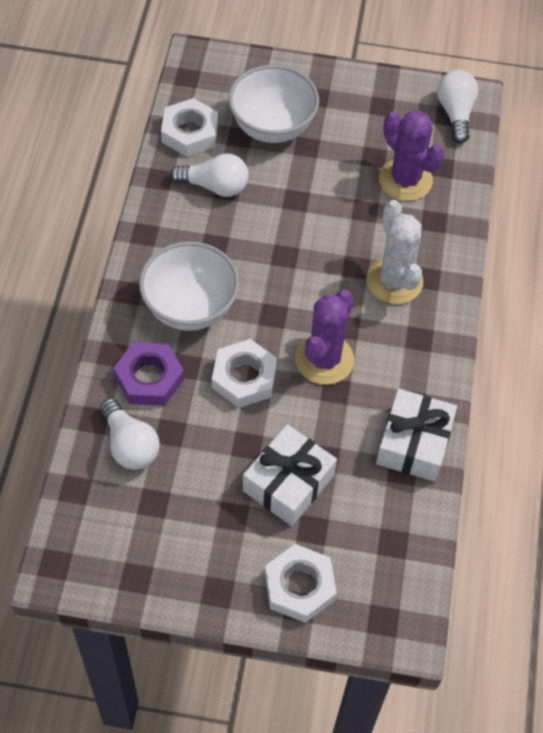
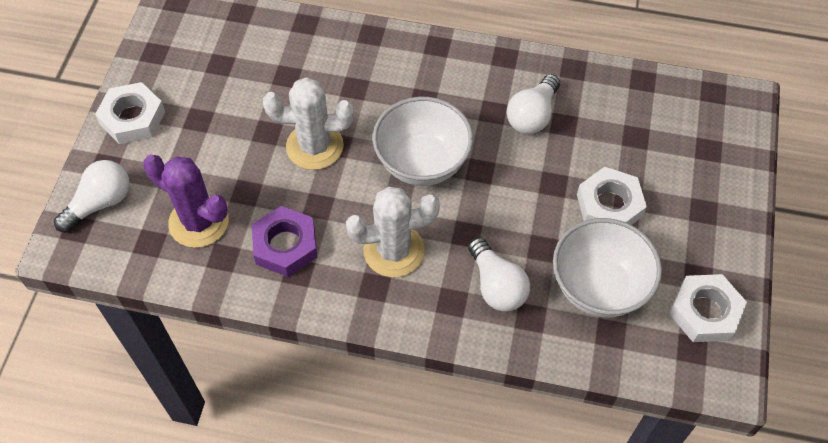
purple cactus: [295,290,354,385] [379,110,445,201] = 2 -> [143,154,229,248] = 1
white cactus: [366,200,423,304] = 1 -> [263,77,354,170] [346,186,440,277] = 2
white gift: [243,424,337,526] [376,389,457,482] = 2 -> none = 0

